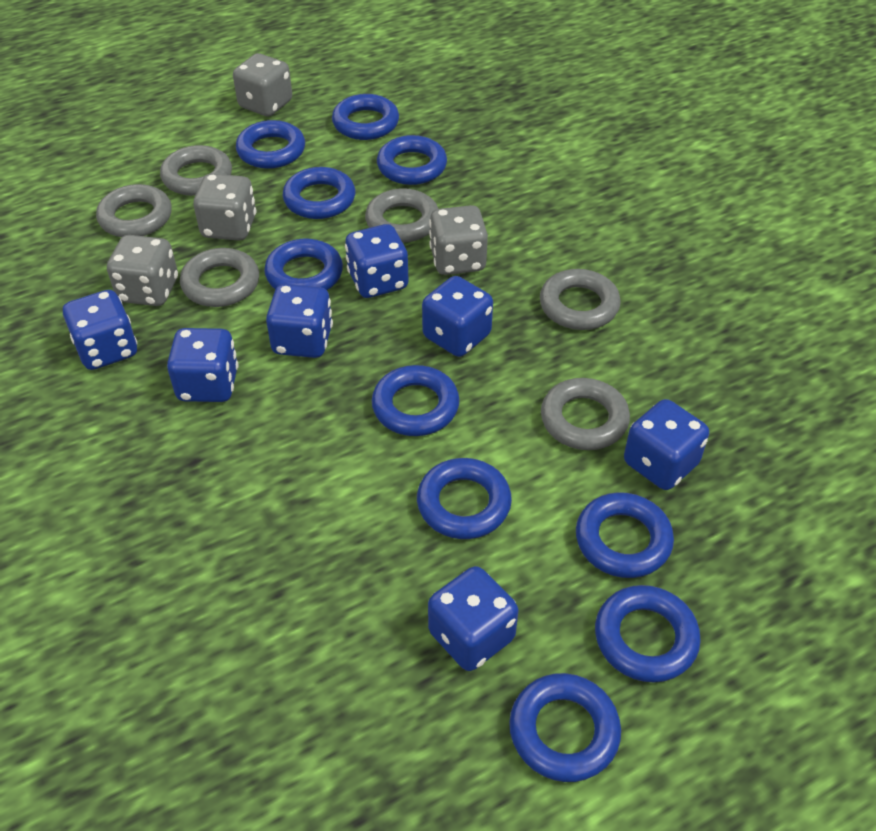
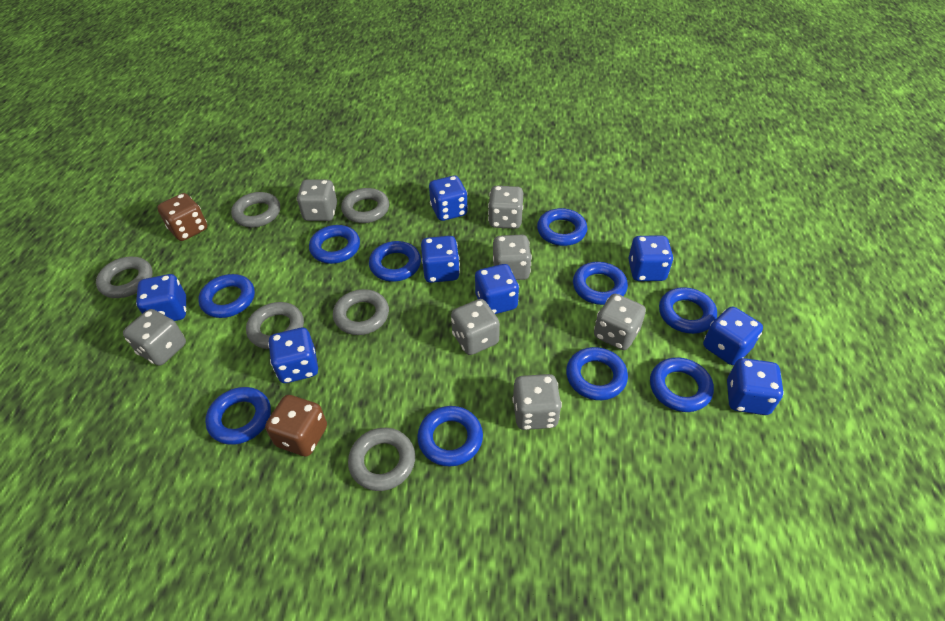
blue dice: [63,290,137,370] [167,328,238,402] [266,284,333,358] [345,224,409,298] [422,276,493,357] [428,566,518,671] [624,399,709,490] = 7 -> [136,274,186,321] [268,328,318,383] [421,236,460,283] [429,176,468,221] [475,264,519,314] [628,235,674,281] [703,307,763,365] [727,358,784,415] = 8
brown dice: none = 0 -> [157,193,207,241] [265,395,327,457] = 2
grey dice: [107,235,178,306] [193,174,256,241] [233,53,292,116] [429,205,488,275] = 4 -> [123,309,186,366] [297,179,337,221] [451,299,500,355] [488,186,523,229] [493,235,532,280] [512,374,562,430] [594,294,646,350] = 7

